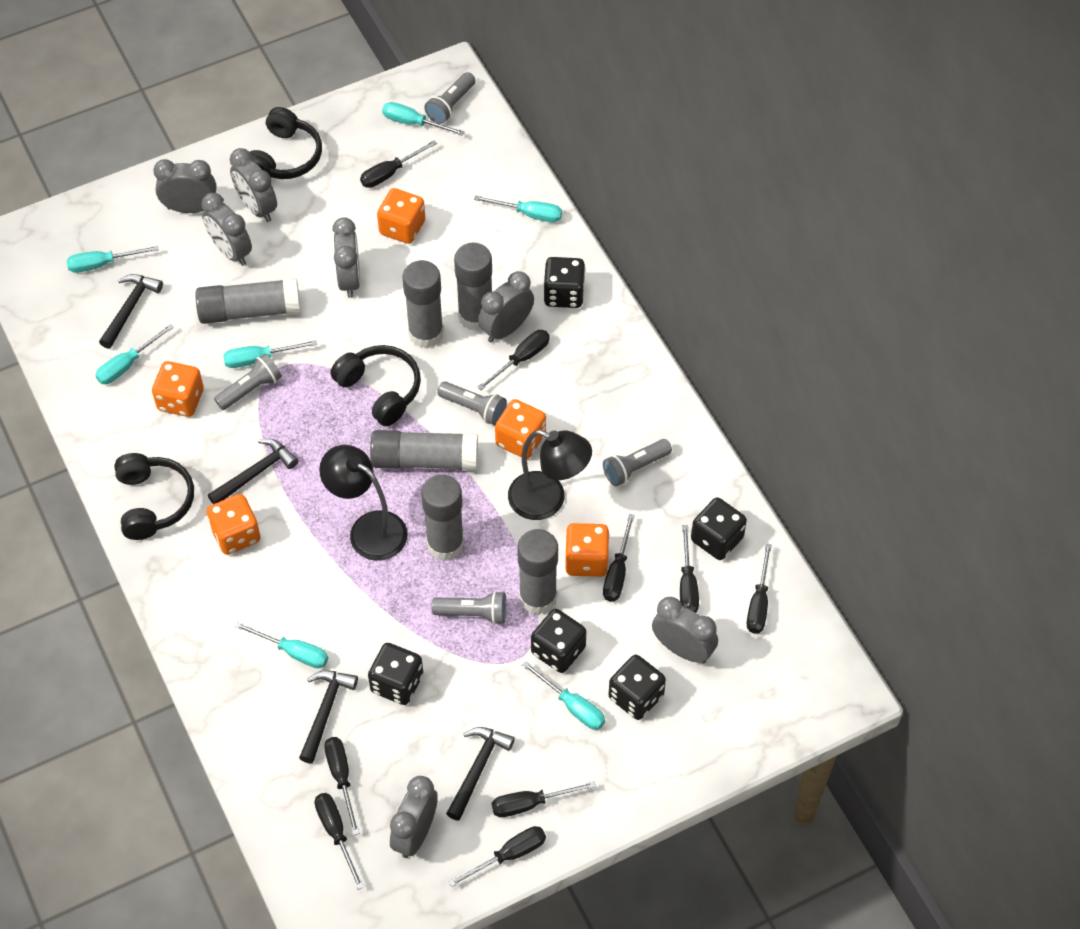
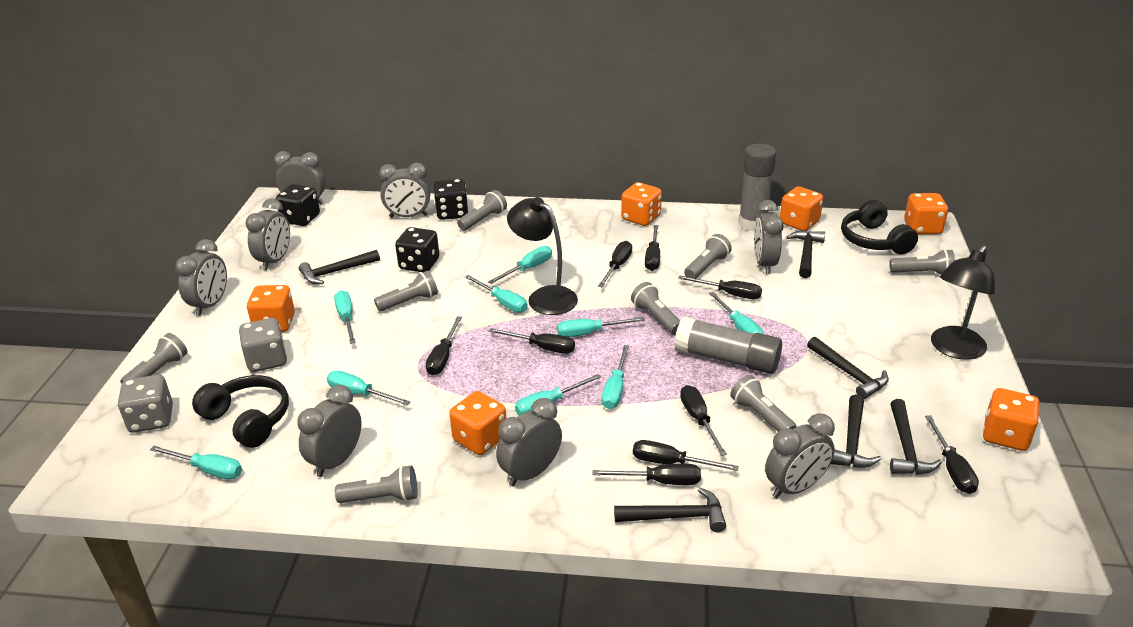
black dice: [368,643,423,705] [531,609,586,673] [543,257,585,308] [609,655,666,720] [691,498,747,560] = 5 -> [276,184,320,226] [395,227,439,272] [434,179,468,220] = 3
black hammer: [99,274,163,349] [208,439,298,504] [299,670,358,763] [446,727,515,821] = 4 -> [299,250,380,284] [614,488,726,532] [787,230,825,278] [807,337,889,399] [831,394,881,468] [890,399,942,475] = 6
black headphones: [114,453,194,540] [250,107,322,179] [330,345,421,426] = 3 -> [192,375,289,448] [841,200,918,254] = 2
grey clock: [153,159,217,213] [202,193,252,266] [230,148,277,222] [332,217,360,298] [390,776,438,858] [478,271,534,343] [652,597,718,663] = 7 -> [175,239,227,316] [245,198,290,270] [274,151,326,204] [297,385,362,477] [379,163,430,218] [496,398,562,486] [754,200,784,274] [765,414,835,498] = 8
grey dice: none = 0 -> [118,375,173,433] [239,318,287,372] = 2
grey flashlight: [214,354,282,410] [424,72,476,124] [432,591,506,624] [437,381,507,425] [603,439,672,487] = 5 -> [120,333,187,384] [335,465,417,503] [374,271,438,311] [457,190,507,230] [631,282,680,334] [684,234,732,279] [730,375,797,431] [890,249,955,274] = 8
grey glue stick: [195,278,301,324] [370,430,478,470] [403,260,444,348] [421,475,464,561] [454,243,492,331] [517,529,558,615] = 6 -> [674,317,782,374] [738,144,776,231] = 2
orange dice: [152,361,204,417] [206,494,261,555] [377,188,425,244] [495,399,546,459] [565,523,610,577] = 5 -> [247,285,295,332] [449,391,506,455] [621,182,662,226] [780,186,823,231] [904,193,948,234] [983,388,1040,451] = 6
turquoise screwdriver: [67,246,159,273] [95,324,174,384] [223,340,317,368] [234,622,328,668] [382,102,465,136] [474,195,562,222] [522,661,605,730] = 7 -> [150,446,242,479] [327,371,410,405] [334,290,356,344] [465,275,528,313] [488,246,552,284] [515,374,601,416] [557,317,645,337] [602,345,629,409] [709,292,763,334] = 9

